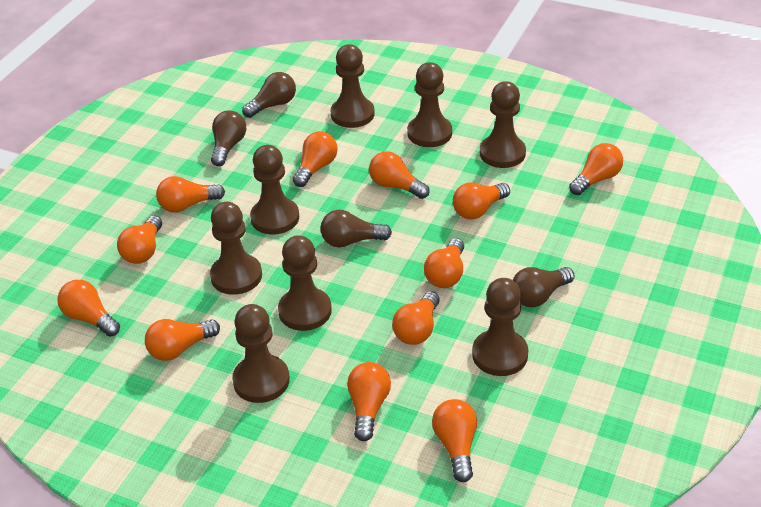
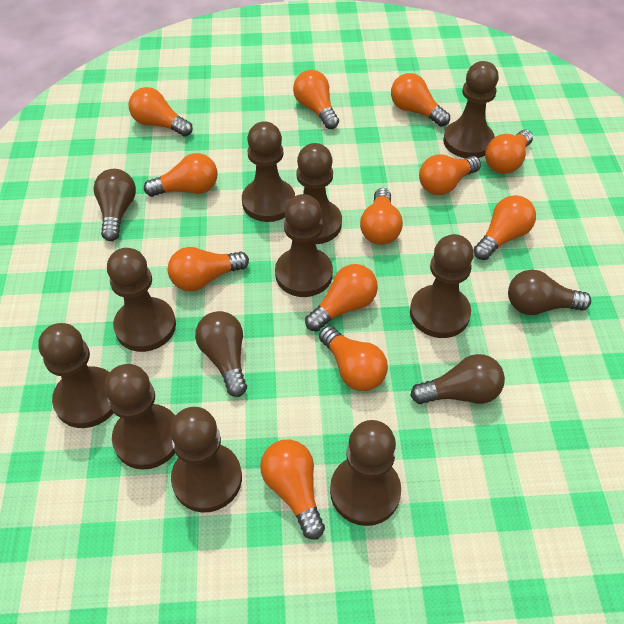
brown pawn: [210,202,262,295] [232,304,290,403] [250,145,299,234] [278,235,332,331] [331,44,375,128] [407,62,452,147] [472,278,528,376] [480,81,526,168] = 8 -> [38,323,113,428] [104,364,175,470] [107,248,176,352] [170,407,242,513] [242,121,295,222] [275,194,333,297] [297,143,342,244] [330,420,401,526] [410,234,474,338] [443,61,499,158] = 10

